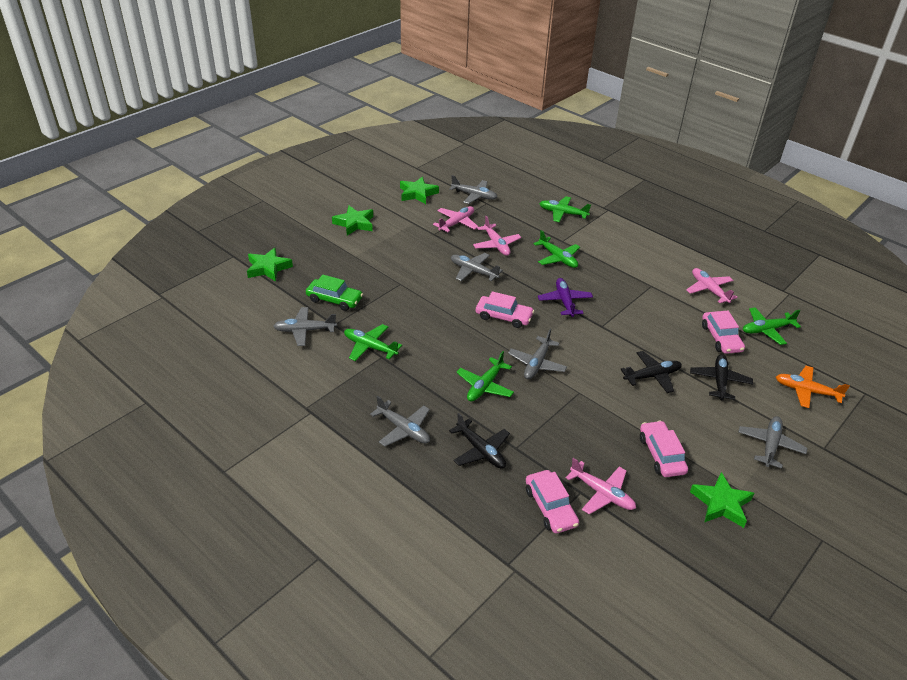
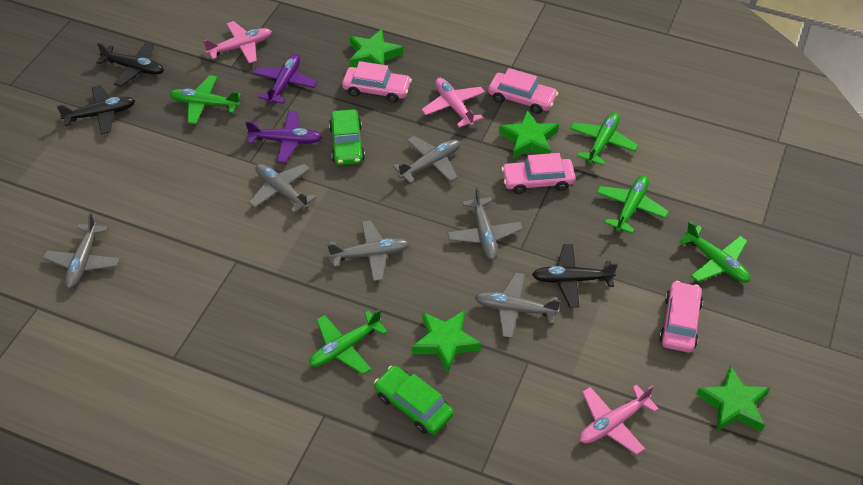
green car: [306,275,363,311] = 1 -> [329,109,365,165] [374,366,454,434] = 2
orange plane: [776,366,850,408] = 1 -> none = 0
pink plane: [433,206,478,232] [473,216,522,256] [566,458,636,514] [686,268,738,303] = 4 -> [203,21,272,63] [421,78,485,128] [579,385,659,455] = 3
purple plane: [538,278,593,317] = 1 -> [245,111,322,163] [252,54,318,104] = 2

